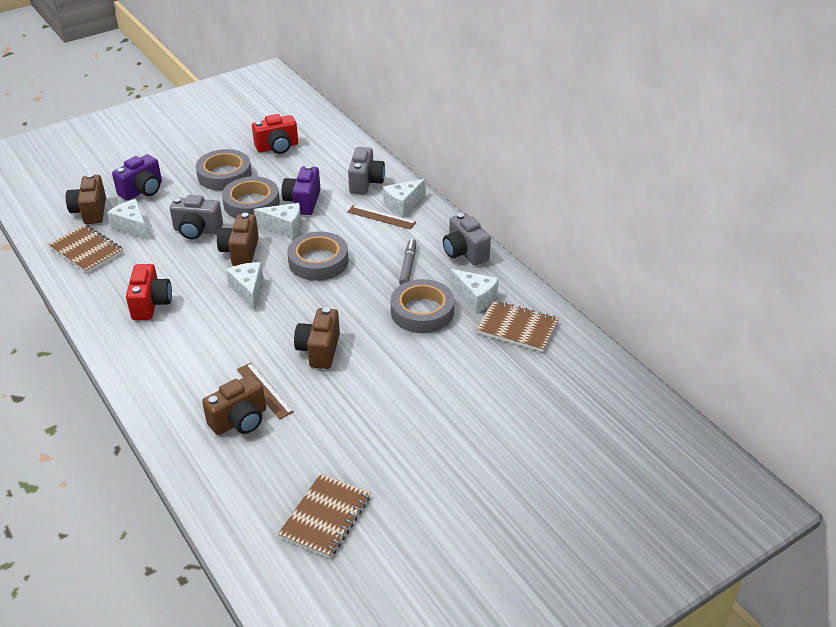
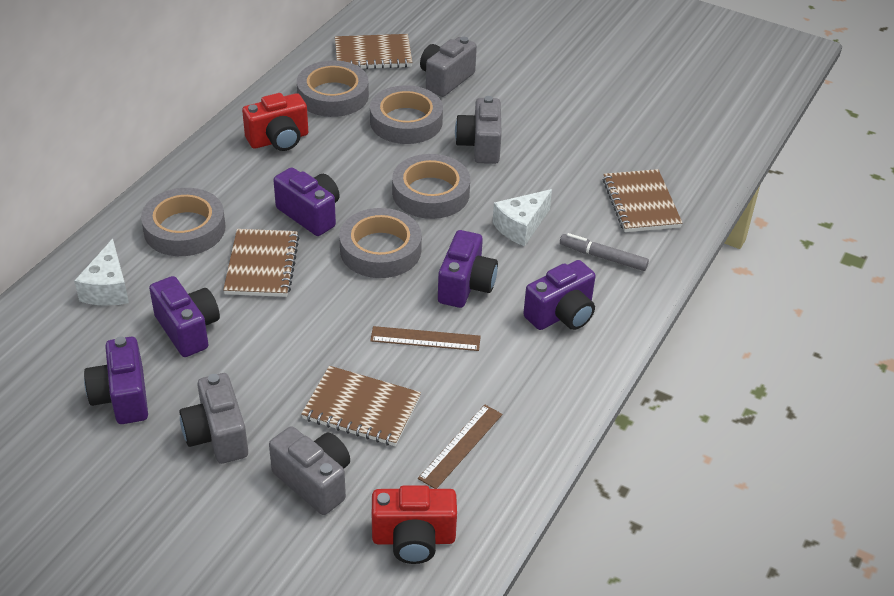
brown camera: [66,173,106,224] [202,375,266,435] [217,213,259,266] [294,307,340,369] = 4 -> none = 0
brown notebook: [48,224,123,273] [278,473,371,558] [477,300,559,352] = 3 -> [223,229,300,297] [301,366,421,446] [335,34,413,69] [603,169,682,232] = 4
grey camera: [170,195,223,240] [348,147,385,194] [443,213,491,265] = 3 -> [179,373,248,464] [269,426,350,515] [420,37,477,97] [455,96,502,164] = 4
grey tape: [196,149,252,191] [222,176,280,218] [287,231,348,281] [390,279,454,333] = 4 -> [141,188,226,256] [297,60,369,117] [339,208,422,278] [370,85,443,144] [392,154,470,219] = 5
purple camera: [112,154,162,200] [282,165,321,215] = 2 -> [84,337,148,424] [149,276,220,357] [273,167,340,236] [438,230,498,308] [523,260,596,330] = 5
white cheese: [107,199,148,239] [226,262,263,310] [254,203,301,238] [383,179,426,217] [450,269,499,313] = 5 -> [74,239,129,306] [493,189,552,246] = 2

